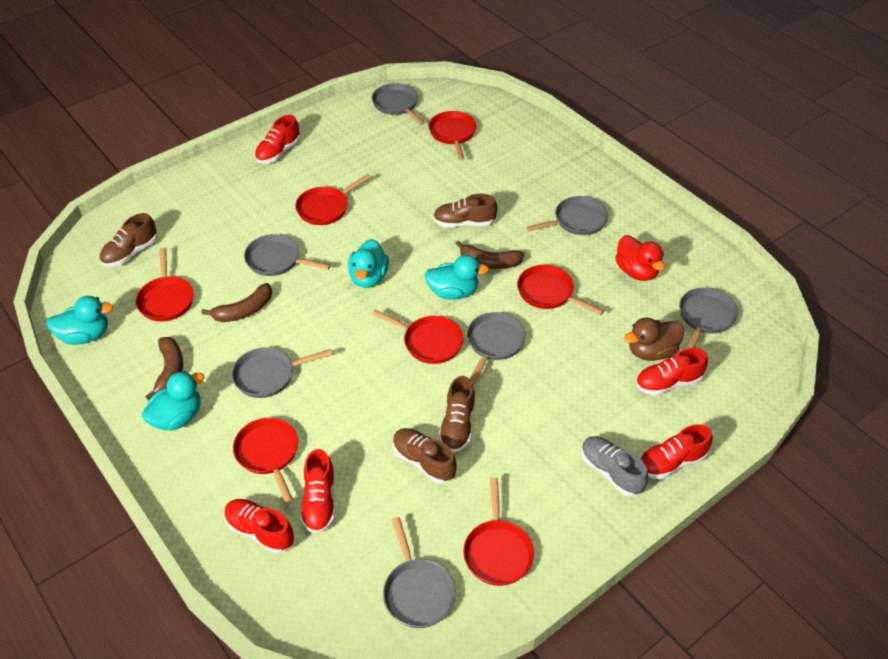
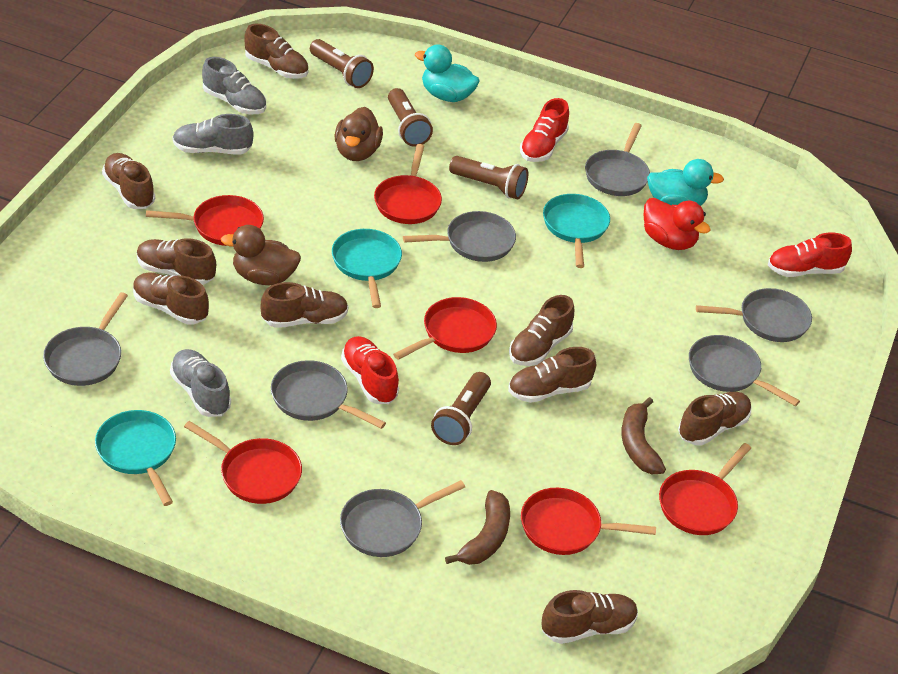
brown banana: [145,337,183,400] [201,283,272,322] [456,240,524,269] = 3 -> [445,490,510,565] [621,397,666,474] = 2
brown duck: [624,318,684,361] = 1 -> [221,225,301,285] [334,107,383,161] = 2
brown flashlight: none = 0 -> [310,39,374,88] [388,88,433,147] [431,372,491,445] [449,156,528,199] = 4
brown shoe: [99,213,157,267] [393,428,457,484] [433,194,498,227] [439,376,475,452] = 4 -> [102,153,155,209] [133,273,209,325] [137,238,216,285] [244,24,309,79] [260,282,349,328] [508,347,596,403] [509,295,574,366] [541,590,638,644] [678,392,751,446] = 9
grey shoe: [581,436,648,497] = 1 -> [170,349,231,417] [173,114,254,155] [202,57,266,114] = 3
red pan: [135,248,194,321] [233,418,298,505] [295,174,371,225] [372,310,463,364] [429,111,477,160] [463,477,534,586] [517,265,604,315] = 7 -> [146,195,264,246] [184,421,302,504] [374,144,442,224] [393,297,497,360] [521,488,656,555] [659,443,751,535] = 6
red shoe: [224,499,294,554] [255,115,300,163] [300,449,335,534] [636,348,708,395] [640,424,713,479] = 5 -> [341,336,399,404] [520,98,569,162] [768,232,852,277] = 3
turquoise duck: [46,296,113,345] [142,371,204,430] [348,239,389,288] [424,254,489,300] = 4 -> [415,44,480,102] [647,159,724,206] = 2
turquoise pan: none = 0 -> [95,410,176,506] [332,229,402,308] [543,194,610,268] = 3

